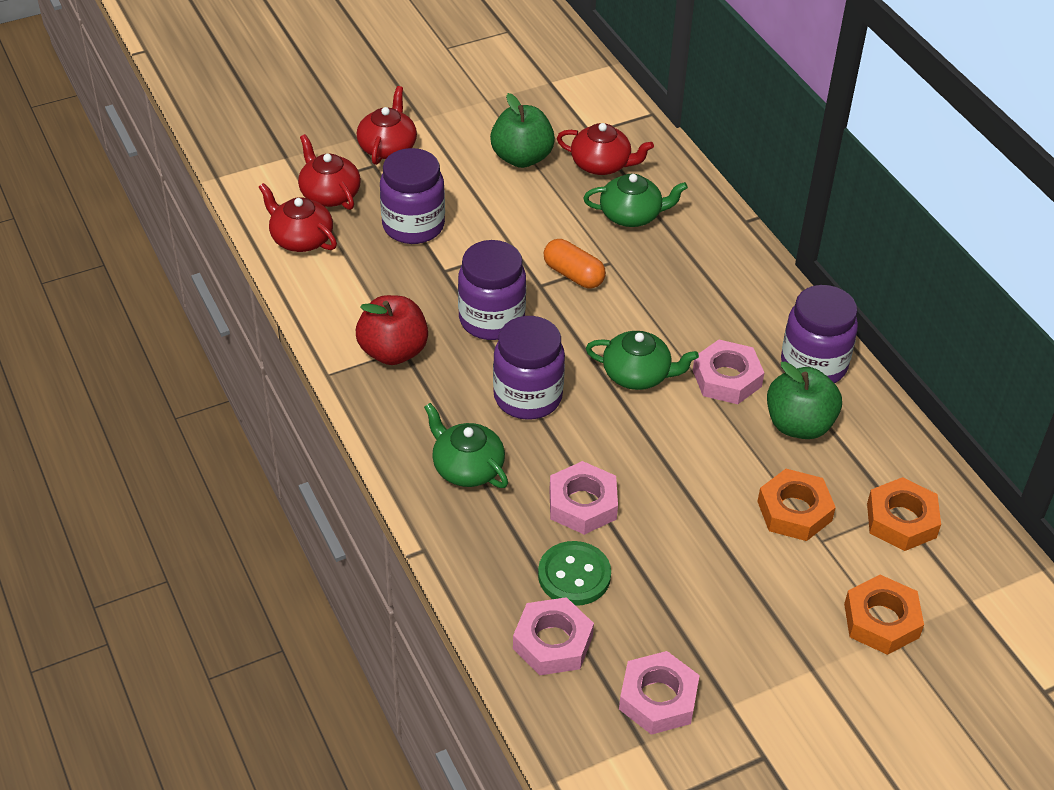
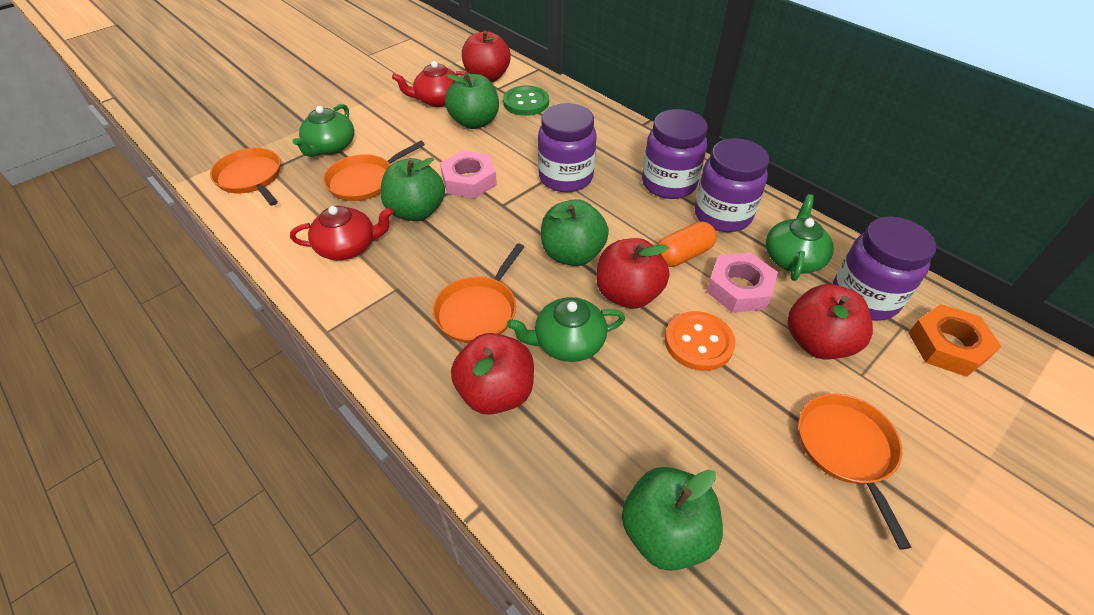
green apple: [490,93,555,168] [767,361,842,439] = 2 -> [380,157,445,221] [445,73,499,129] [541,199,609,266] [622,467,723,571] = 4
orange button: none = 0 -> [665,311,735,371] = 1
orange nut: [757,469,836,541] [844,575,924,655] [867,477,941,551] = 3 -> [909,304,1001,377] = 1
orange pan: none = 0 -> [210,148,280,206] [323,141,425,201] [433,243,524,343] [798,394,911,550] = 4
pink nut: [513,597,594,675] [549,461,618,535] [619,651,700,735] [693,340,764,404] = 4 -> [440,150,497,198] [706,253,778,313] = 2
red apple: [356,295,428,365] = 1 -> [451,333,534,415] [462,31,511,82] [596,238,669,308] [788,284,873,359] = 4
red teapot: [258,183,337,252] [298,134,361,210] [357,86,417,165] [557,123,654,175] = 4 -> [290,206,394,260] [392,61,470,107] = 2

